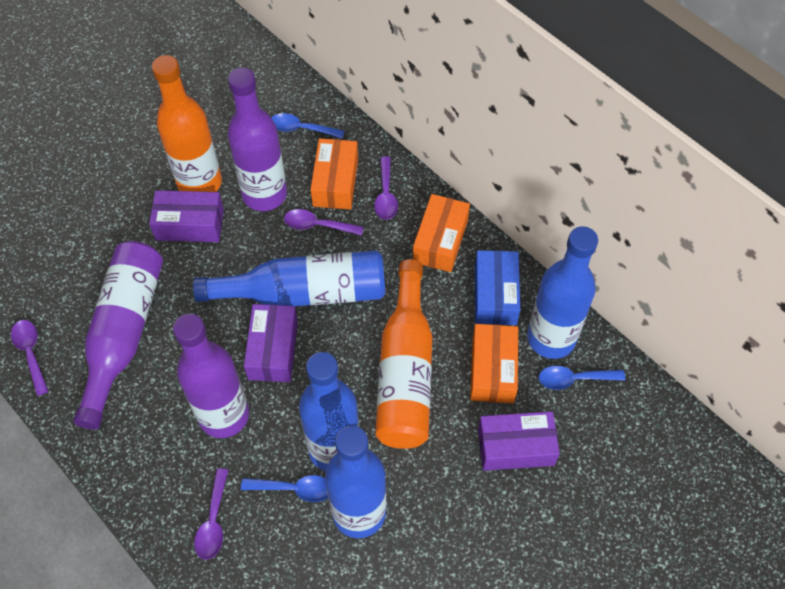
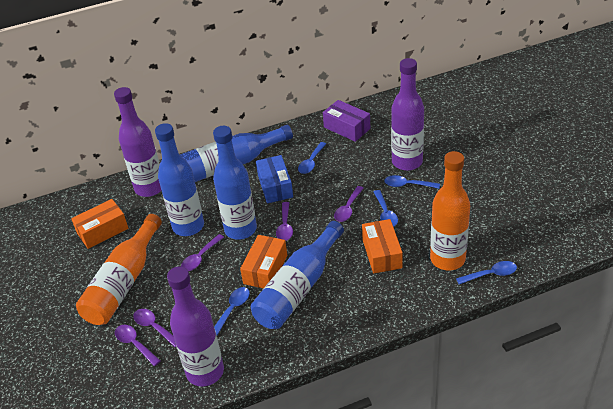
blue spoon: [241,475,328,502] [271,113,345,139] [539,366,625,390] = 3 -> [214,287,250,335] [298,142,326,174] [374,190,398,227] [384,175,440,189] [456,261,517,284] = 5
purple box: [149,190,224,242] [244,304,298,382] [478,411,560,471] = 3 -> [323,100,370,142] = 1
purple spoon: [11,320,49,396] [194,468,228,560] [284,209,363,236] [374,156,398,220] = 4 -> [115,325,160,366] [133,309,176,347] [181,234,224,271] [276,202,293,241] [334,186,364,222] = 5

